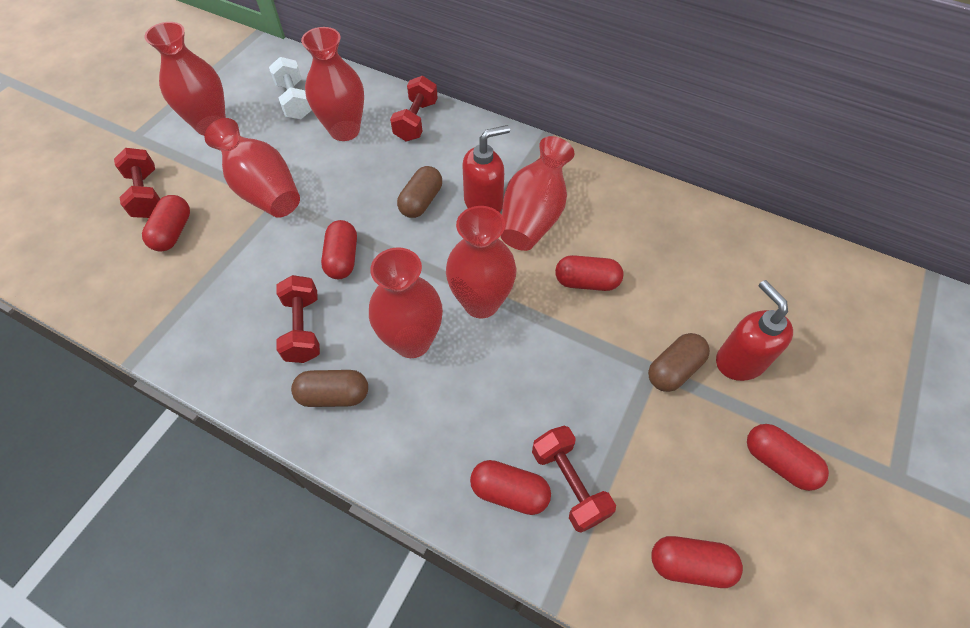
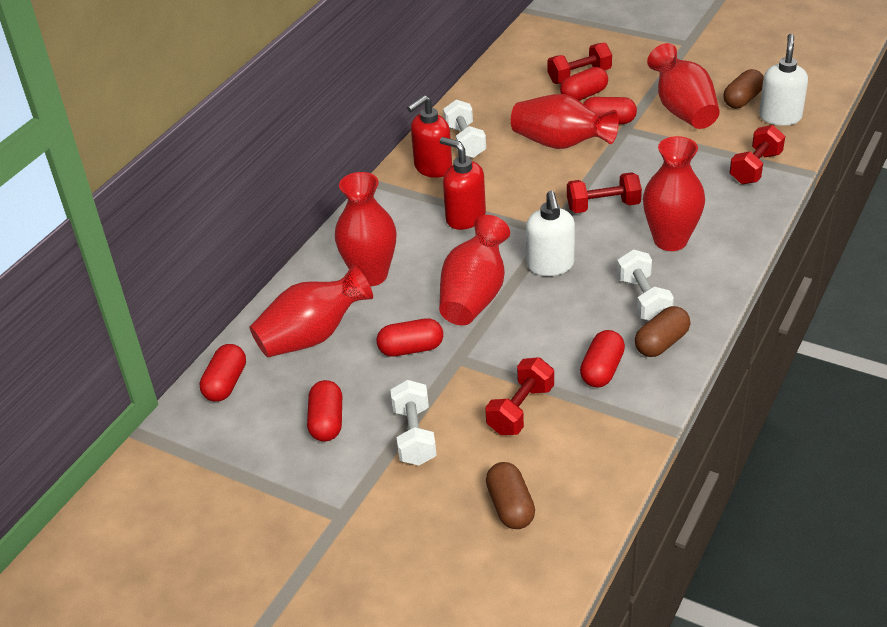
white dumbbell: [269,57,312,119] = 1 -> [390,380,436,465] [443,100,486,158] [617,249,674,321] = 3
white soap dispenser: none = 0 -> [526,191,575,276] [759,34,808,126] = 2

